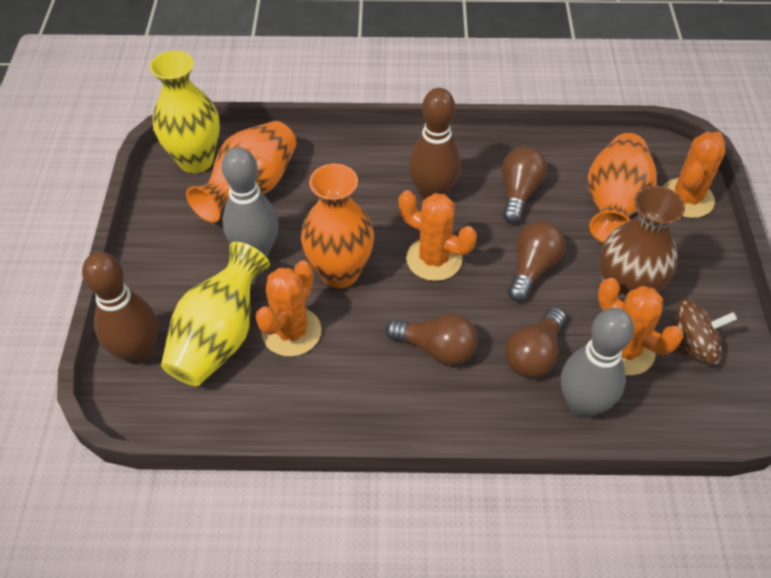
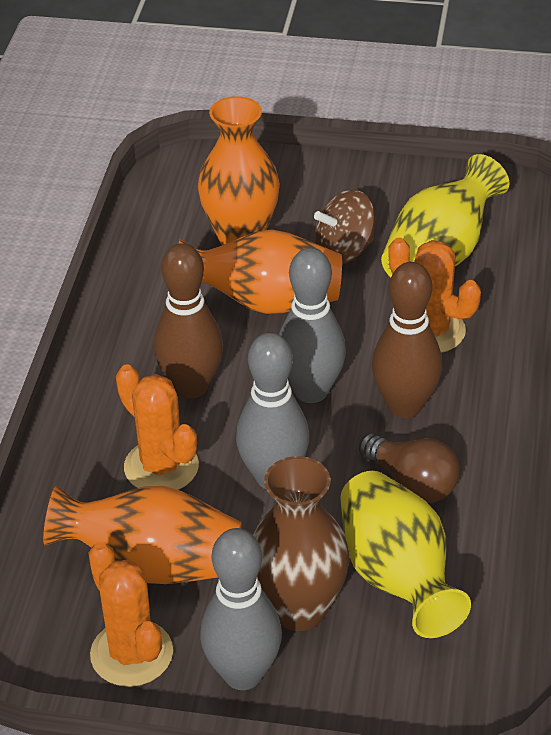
brown light bulb: [386,314,478,366] [502,146,547,224] [505,307,566,378] [508,221,565,302] = 4 -> [359,434,460,503] = 1
grey bowling pin: [222,147,279,257] [561,308,634,418] = 2 -> [200,528,282,690] [236,333,309,489] [279,248,346,403] = 3
orange cactus: [256,260,321,357] [398,190,477,281] [598,278,683,375] [662,132,725,218] = 4 -> [89,542,173,687] [116,364,199,490] [388,237,481,353] = 3

